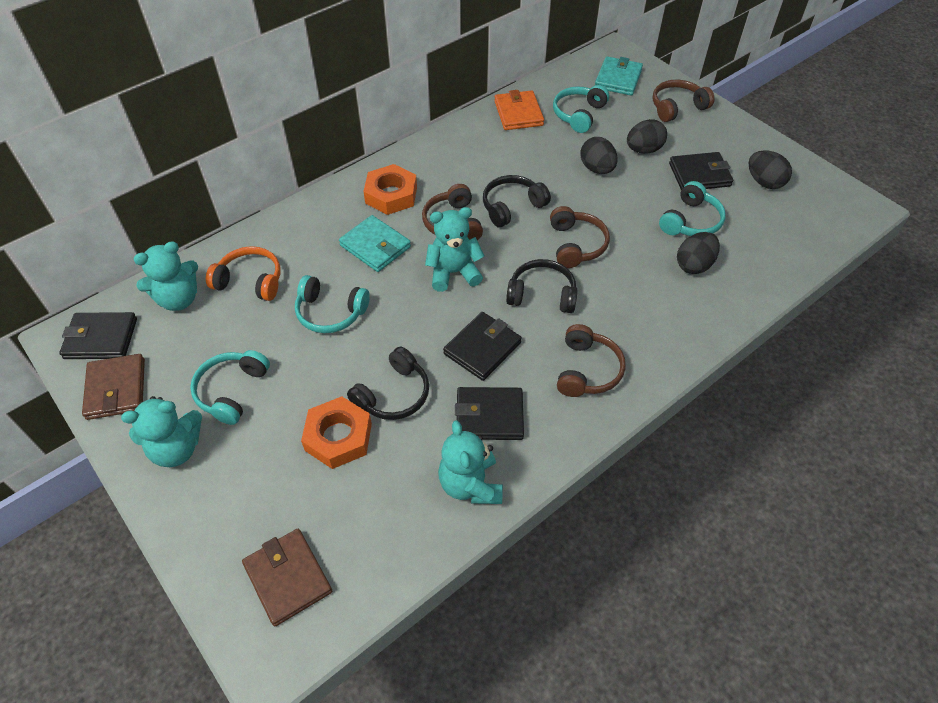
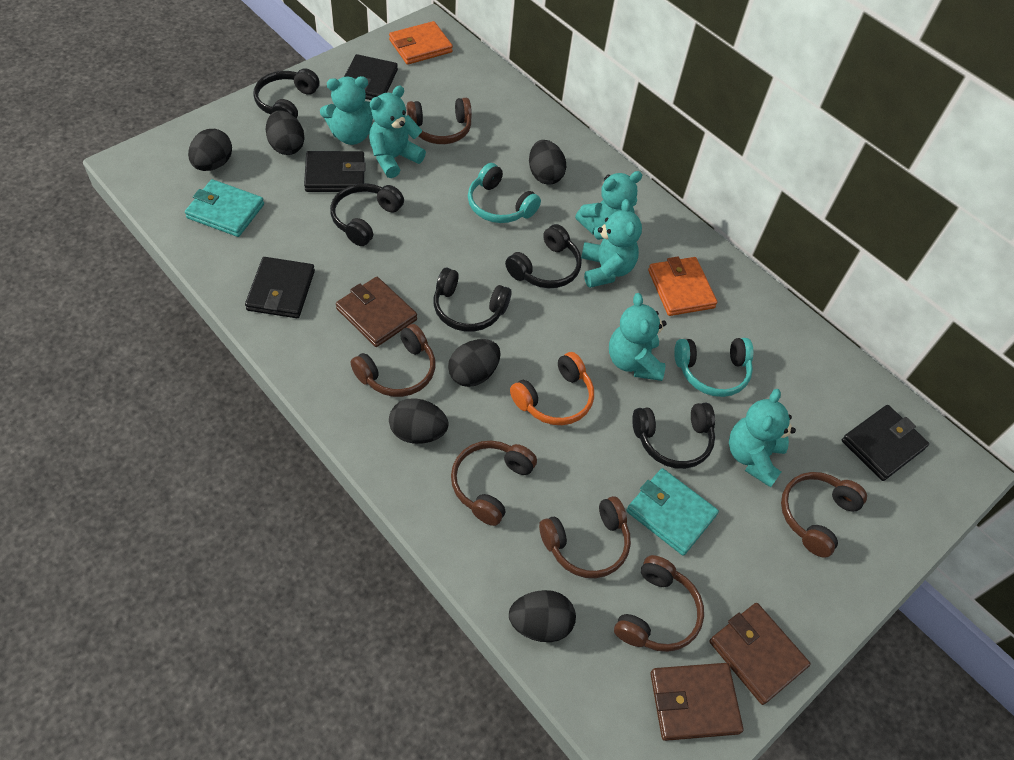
black egg: [580,137,618,174] [627,119,667,154] [677,232,720,274] [749,150,792,189] = 4 -> [188,129,232,171] [266,110,305,155] [389,398,449,444] [448,339,500,387] [509,590,576,642] [529,140,566,185] = 6
black headphones: [347,347,429,420] [483,175,551,227] [506,259,578,313] = 3 -> [253,68,320,118] [330,183,404,246] [434,268,511,332] [505,224,582,288] [632,403,715,469] = 5
brown headphones: [422,184,483,240] [550,206,610,268] [557,324,626,397] [653,80,714,122] = 4 -> [350,324,435,397] [407,98,472,144] [451,441,537,526] [539,496,631,578] [614,555,704,652] [781,472,867,558] = 6
brown wallet: [82,354,145,420] [242,529,332,626] = 2 -> [336,277,417,347] [650,663,744,741] [709,603,811,705] = 3
orange nut: [301,397,372,469] [363,164,417,215] = 2 -> none = 0
orange wallet: [494,90,544,130] = 1 -> [389,21,453,65] [648,257,717,316] = 2
turquoise headphones: [190,350,270,425] [295,275,370,333] [553,85,609,133] [659,181,726,236] = 4 -> [468,163,541,223] [674,338,754,397] = 2
turquoise teddy bear: [121,396,202,467] [134,241,198,311] [425,207,485,292] [438,420,503,504] = 4 -> [320,76,373,145] [369,86,426,178] [575,171,642,235] [581,199,642,288] [609,293,667,381] [729,389,796,487] = 6

